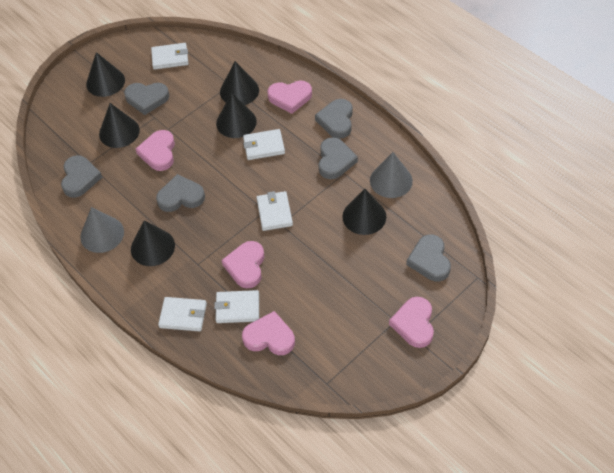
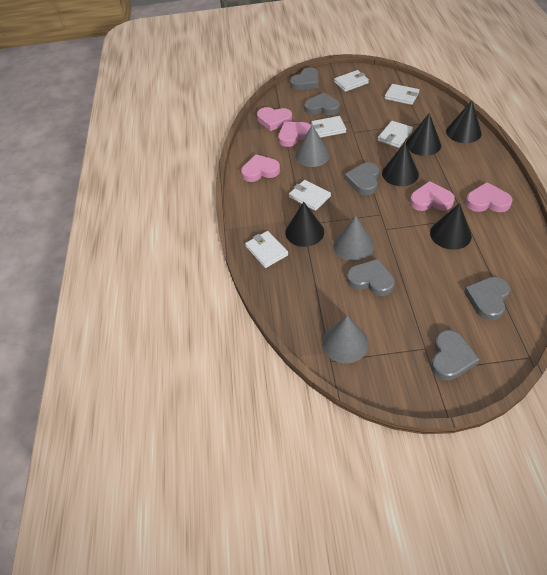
black cone: [86,52,125,97] [99,103,140,148] [131,220,175,266] [216,93,257,138] [220,61,259,105] [342,189,386,235] = 6 -> [285,202,324,247] [382,143,419,186] [406,113,441,156] [430,203,472,250] [446,101,482,143] = 5
grey cone: [80,207,124,253] [370,152,413,198] = 2 -> [296,125,330,167] [322,316,369,363] [333,216,374,262] = 3
white wallet: [151,43,188,70] [158,297,207,331] [214,290,259,323] [243,129,285,160] [256,191,293,231] = 5 -> [245,231,288,268] [289,180,331,211] [311,116,346,138] [334,70,369,92] [378,121,413,148] [384,84,419,105] = 6

